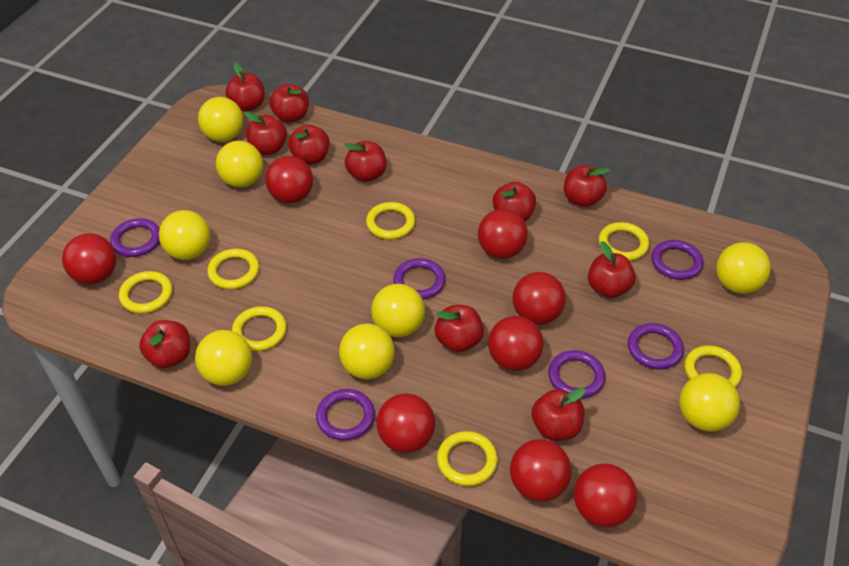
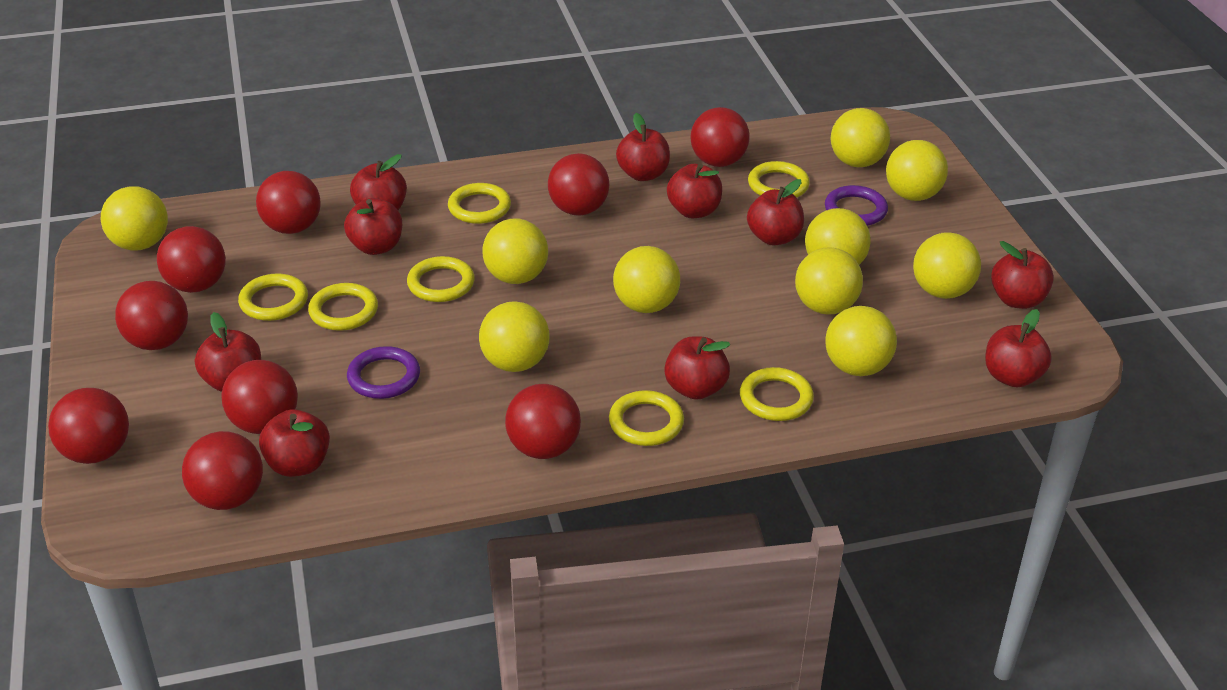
purple ring: [110,218,160,257] [316,389,375,441] [393,258,446,299] [548,350,605,399] [628,323,684,369] [652,240,704,280] = 6 -> [347,346,420,399] [825,185,888,226] = 2
red apple: [139,320,190,368] [225,62,265,112] [244,111,287,155] [270,84,309,123] [288,124,330,165] [344,141,387,182] [435,305,484,352] [492,182,536,222] [532,388,586,441] [564,165,610,207] [588,241,636,298] = 11 -> [195,312,261,392] [259,409,330,477] [344,198,402,255] [350,154,407,210] [616,113,670,181] [664,336,731,400] [667,163,722,218] [747,179,804,246] [985,309,1052,387] [991,241,1054,309] = 10
red ball: [62,233,116,285] [265,156,313,203] [376,393,435,453] [478,209,528,259] [488,316,544,371] [510,439,572,502] [513,272,566,325] [574,463,637,528] = 8 -> [48,388,129,464] [115,281,188,350] [157,226,226,293] [182,431,263,510] [222,360,298,434] [256,171,321,234] [505,384,581,459] [548,153,609,215] [690,107,750,167] = 9
yellow ball: [159,210,210,260] [195,330,252,386] [198,97,243,142] [216,141,263,187] [339,324,395,379] [371,284,425,337] [679,373,740,432] [716,242,771,294] = 8 -> [101,186,168,251] [479,301,550,372] [482,219,548,284] [613,246,680,313] [795,247,863,315] [805,208,871,265] [825,306,897,376] [831,108,890,167] [886,140,948,201] [913,232,981,299] = 10

